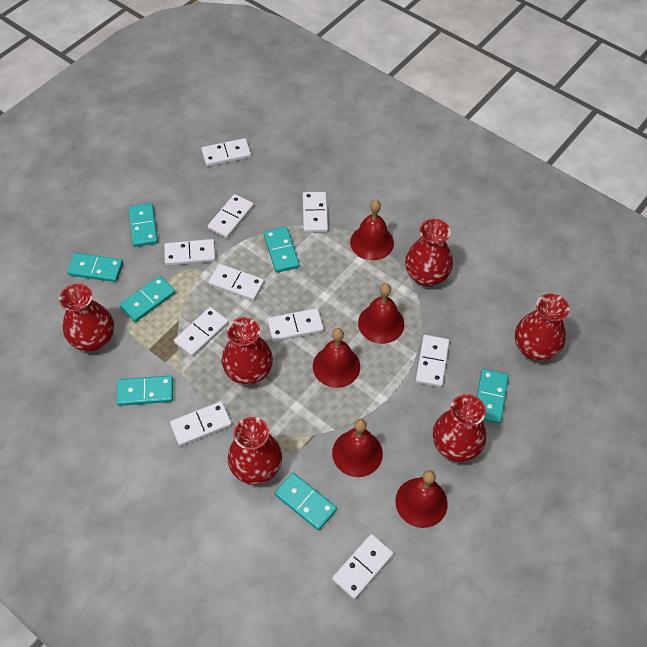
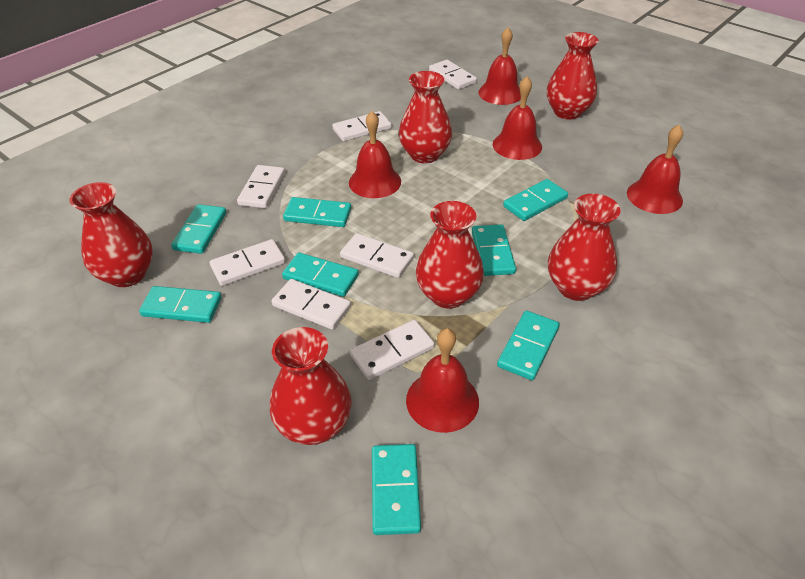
turquoise domino: [67,253,123,282] [117,375,173,406] [119,276,176,322] [128,203,158,247] [264,227,300,273] [274,473,337,530] [477,369,509,424] = 7 -> [139,286,222,323] [171,204,227,254] [282,253,359,297] [283,197,351,227] [372,444,421,535] [472,224,516,276] [497,311,560,380] [503,179,568,221] = 8
white domino: [164,239,216,266] [170,401,232,446] [174,307,229,357] [201,138,251,167] [208,194,254,238] [208,264,264,301] [267,308,324,342] [302,192,328,233] [332,534,394,599] [416,335,450,387] = 10 -> [210,239,285,286] [237,165,285,208] [271,279,351,330] [332,111,392,142] [340,233,414,278] [350,320,435,380] [429,60,477,90] = 7

